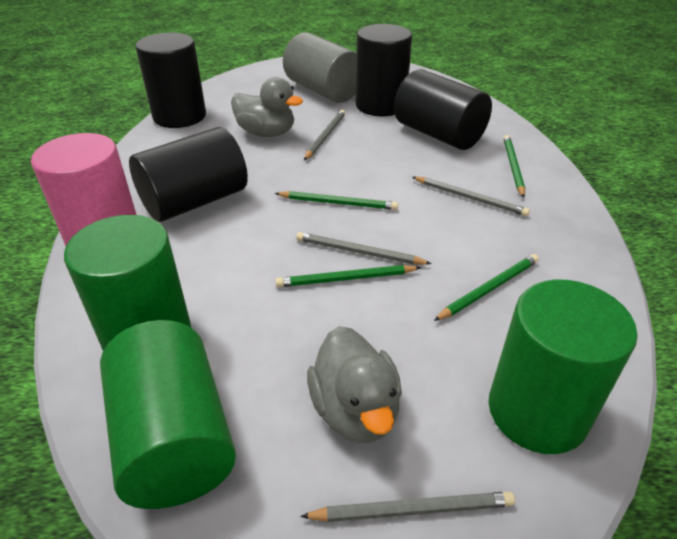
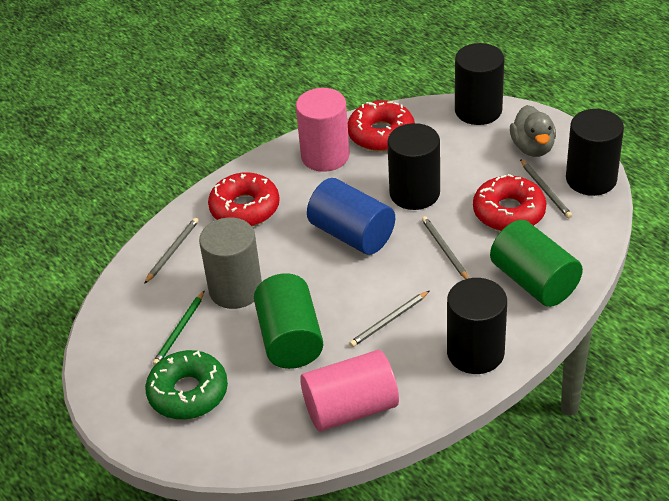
blue cylinder: none = 0 -> [307,178,395,255] = 1
green cylinder: [64,215,191,351] [100,320,236,509] [489,279,638,454] = 3 -> [254,273,323,369] [490,220,583,307] = 2
green donut: none = 0 -> [145,350,228,420] = 1
green pencil: [275,191,398,210] [275,265,421,287] [434,254,539,321] [503,135,525,198] = 4 -> [153,291,204,366] = 1
grey duck: [231,77,303,137] [307,326,402,443] = 2 -> [510,105,556,157] = 1
pink cylinder: [31,133,137,246] = 1 -> [296,88,349,172] [300,350,399,431] = 2
red donut: none = 0 -> [208,172,280,226] [348,101,415,151] [473,174,547,231] = 3

